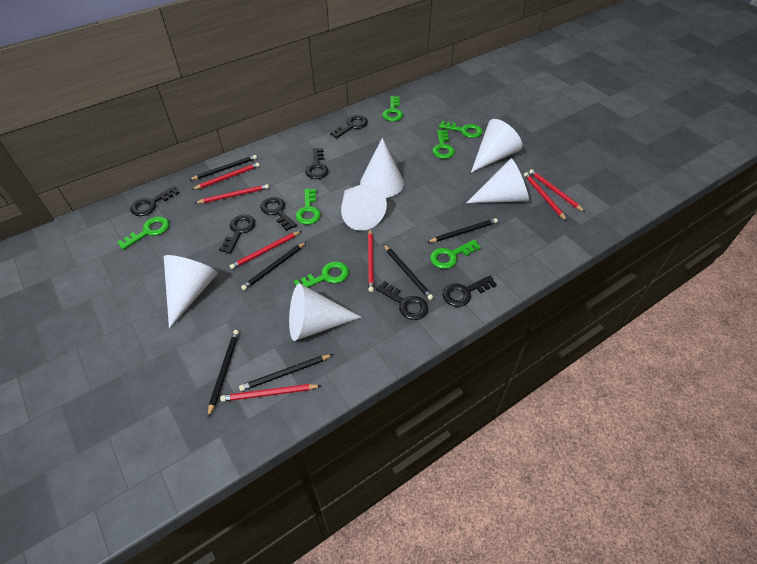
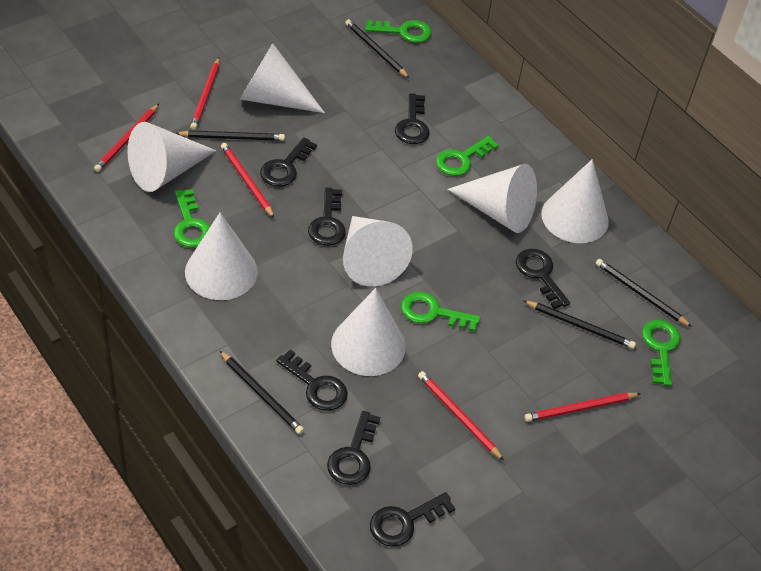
black pencil: [189,155,257,180] [208,330,239,417] [239,354,333,391] [241,242,306,290] [383,244,434,300] [428,218,498,242] = 6 -> [175,130,285,141] [220,351,304,434] [345,19,409,78] [523,300,636,349] [596,259,692,327] = 5
green key: [117,216,169,250] [294,261,349,288] [296,189,321,225] [382,96,403,121] [430,240,481,269] [432,130,455,159] [439,121,483,138] = 7 -> [174,189,210,248] [365,20,432,43] [401,292,480,332] [436,136,499,176] [642,320,681,386] = 5
red pencil: [191,163,260,190] [195,184,269,203] [220,384,322,402] [230,231,301,269] [368,229,374,292] [524,172,567,221] [529,169,585,212] = 7 -> [94,104,159,172] [190,58,220,130] [221,143,275,218] [418,371,504,461] [525,393,641,422] = 5
white cone: [164,255,218,328] [289,284,362,341] [341,184,387,231] [360,138,404,198] [466,158,529,203] [471,119,522,173] = 6 -> [128,122,216,192] [185,212,258,300] [240,43,325,113] [331,288,406,376] [343,216,413,287] [447,164,537,233] [541,159,609,243] = 7

